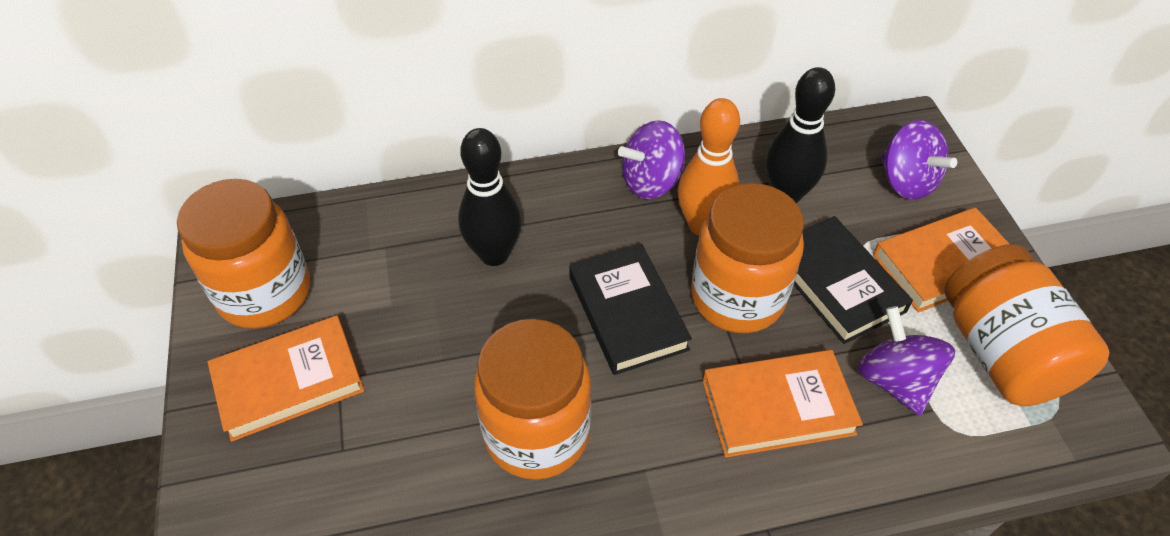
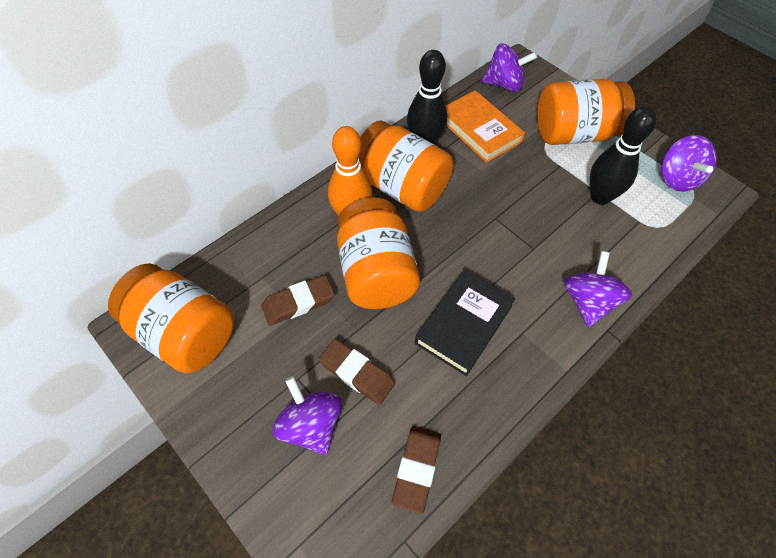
black book: [569,244,692,375] [794,216,913,344] = 2 -> [414,270,515,376] = 1
brown eraser: none = 0 -> [261,275,335,326] [319,339,395,405] [392,426,441,514] = 3
orange book: [207,315,364,442] [702,350,863,458] [873,207,1009,313] = 3 -> [446,90,525,163] = 1
purple spinning top: [618,120,685,199] [857,306,955,415] [881,120,957,200] = 3 -> [273,376,342,455] [482,44,537,92] [564,251,632,327] [661,135,717,191] = 4

